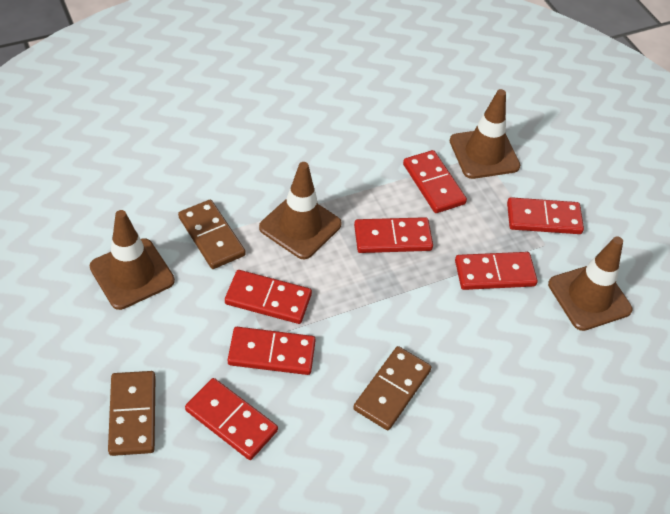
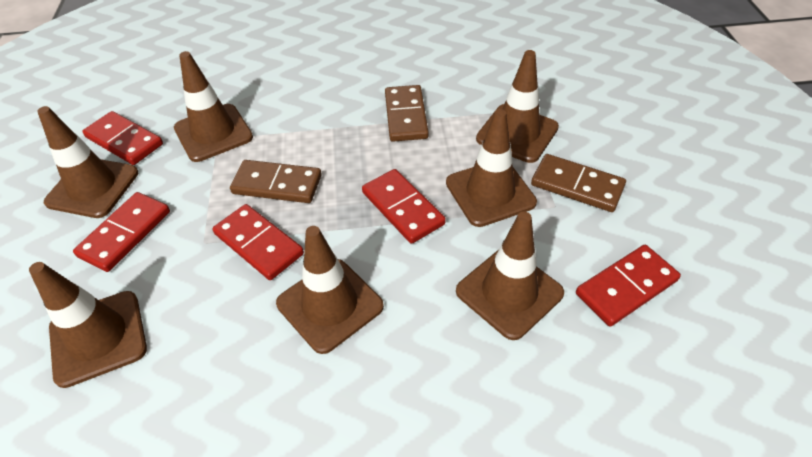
brown traffic cone: [90,210,175,310] [259,162,342,259] [450,89,520,179] [548,236,632,331] = 4 -> [29,262,147,388] [37,106,138,218] [174,51,253,162] [276,226,384,354] [446,109,537,227] [456,212,564,340] [476,50,559,163] = 7
red domino: [185,378,278,460] [225,270,312,324] [228,327,316,375] [354,217,433,253] [403,150,467,213] [455,252,537,290] [507,197,584,234] = 7 -> [73,192,170,272] [82,111,163,165] [212,204,304,280] [362,169,446,244] [576,245,681,326] = 5

